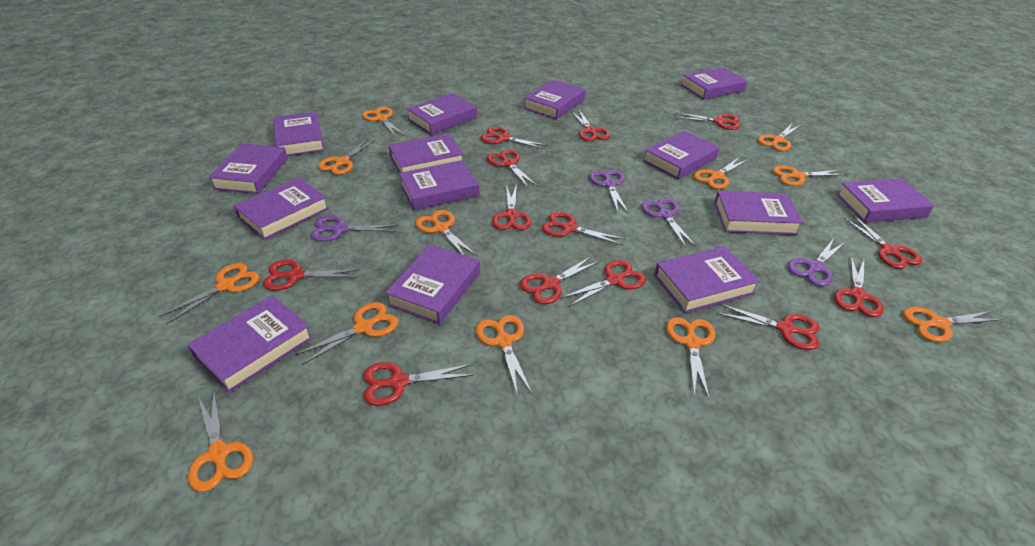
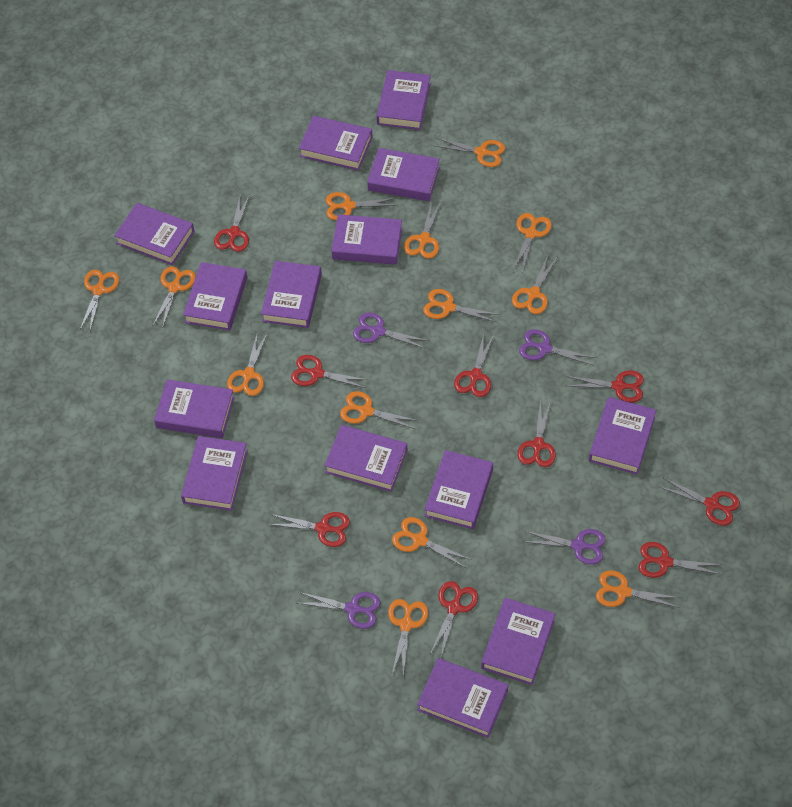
orange scissors: [159,263,259,324] [188,390,253,492] [295,302,398,365] [318,139,375,175] [362,107,404,137] [415,210,477,256] [476,315,532,397] [666,317,715,400] [694,157,748,189] [758,123,801,151] [773,165,847,186] [903,307,1003,342] = 12 -> [80,270,119,331] [152,266,196,329] [227,331,268,396] [325,192,397,220] [340,391,419,429] [388,599,428,677] [392,517,471,568] [404,200,441,259] [423,289,500,322] [436,138,505,167] [512,255,558,314] [513,213,552,270] [596,570,680,608] = 13
red scissors: [263,260,360,291] [363,362,473,406] [480,127,548,149] [487,149,537,187] [492,184,531,230] [520,256,601,304] [542,212,626,245] [561,260,646,307] [571,110,610,142] [675,113,740,130] [716,304,819,350] [834,257,884,317] [844,215,922,269] = 13 -> [214,193,250,252] [268,512,350,547] [291,355,368,388] [430,581,478,657] [454,334,494,397] [517,399,556,467] [566,370,644,403] [638,542,722,578] [660,478,740,526] = 9

